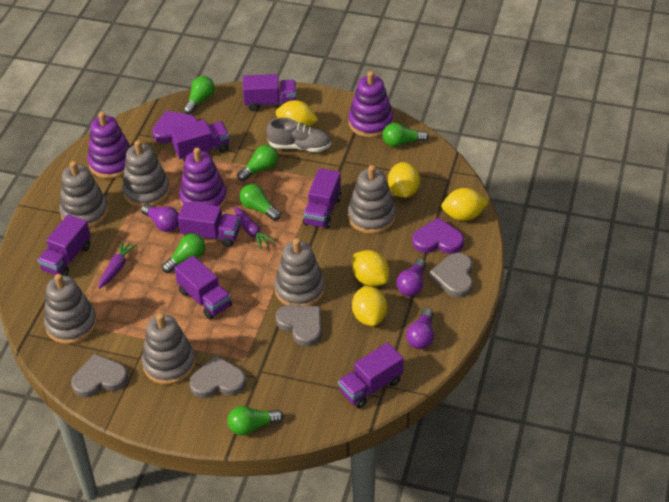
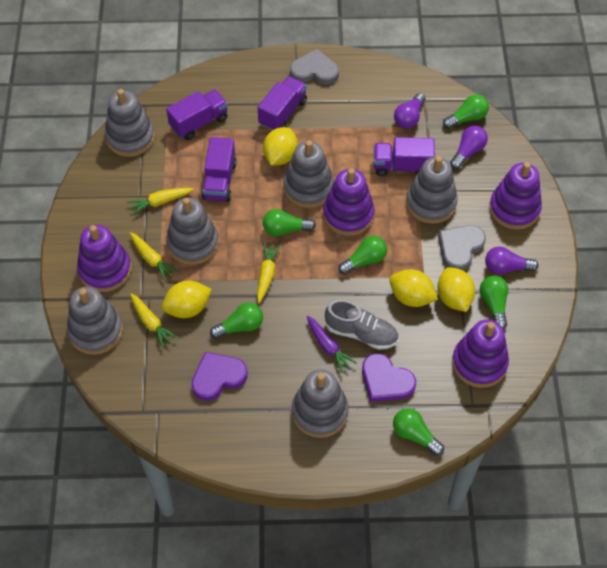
grey heart: [71,354,128,397] [189,355,246,398] [276,304,322,347] [429,253,473,298] = 4 -> [290,49,339,85] [438,225,486,270] = 2
purple carrot: [98,240,137,289] [234,207,275,249] = 2 -> [307,316,357,373] = 1
purple stacking toy: [87,112,131,179] [179,148,227,208] [348,71,393,138] = 3 -> [77,225,131,292] [323,168,375,236] [452,319,509,388] [489,162,542,230] = 4
purple truck: [38,214,91,276] [170,119,230,161] [174,256,232,319] [178,201,240,247] [243,74,296,111] [303,168,341,229] [338,343,404,409] = 7 -> [166,89,228,140] [202,137,237,202] [257,76,307,131] [374,137,435,176] = 4
yellow carrot: none = 0 -> [127,188,194,215] [130,232,179,282] [130,293,178,348] [257,243,281,303] = 4
yellow lemon: [276,100,318,127] [352,250,389,287] [352,286,387,326] [388,162,420,198] [441,188,489,221] = 5 -> [162,281,212,318] [263,127,298,165] [389,269,438,307] [438,267,475,312] = 4

